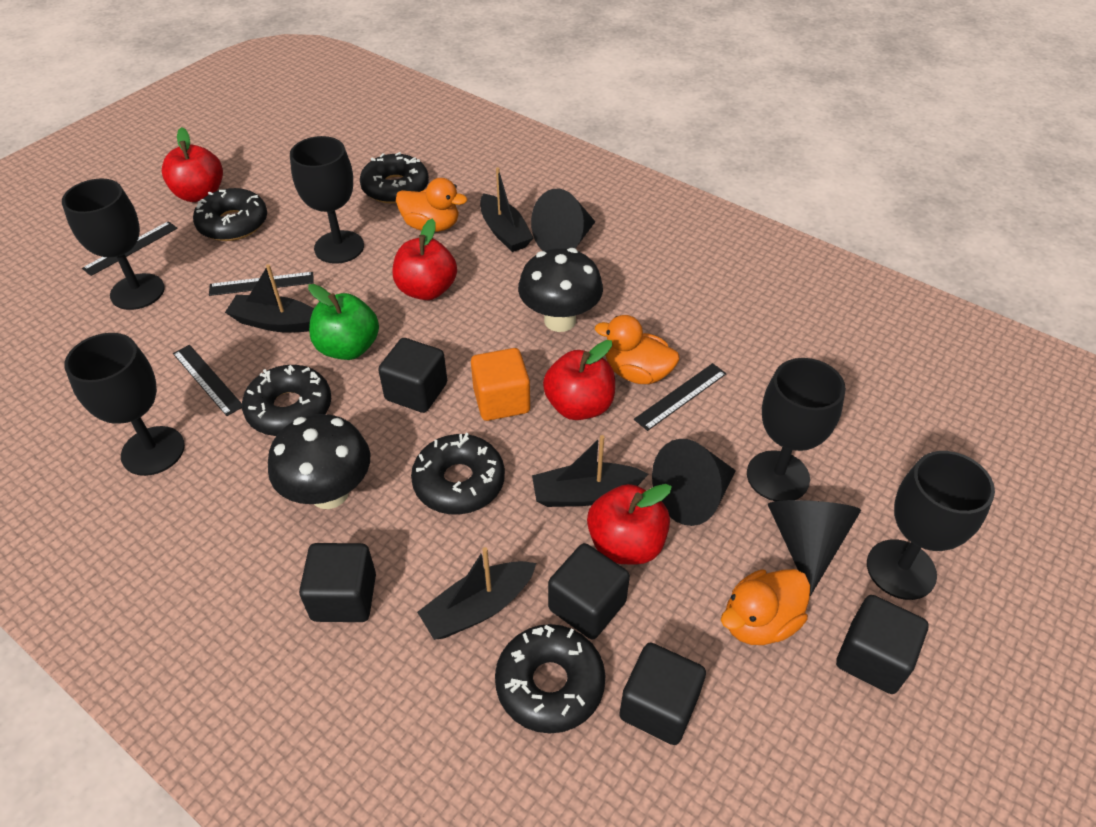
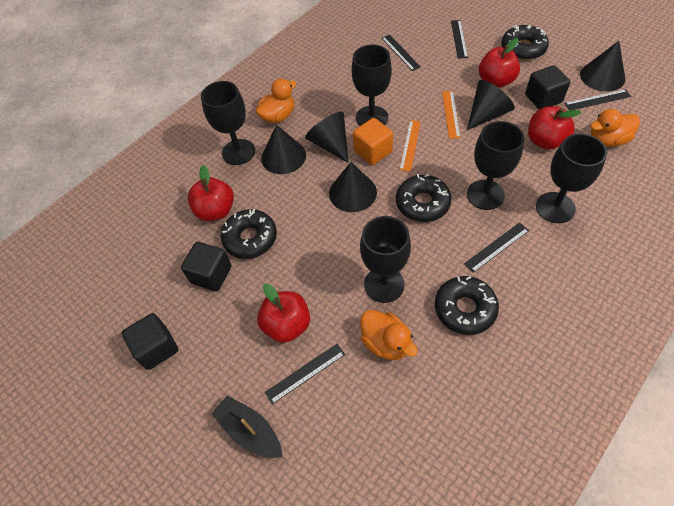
black boat: [225,264,314,333] [417,547,536,640] [480,168,533,252] [532,435,649,507] = 4 -> [211,395,282,458] = 1
black cone: [531,189,595,251] [652,439,736,526] [768,500,861,596] = 3 -> [261,125,306,174] [305,112,349,163] [329,162,377,212] [467,80,515,130] [580,41,625,91] = 5
black cube: [299,543,376,622] [378,338,447,413] [548,543,630,639] [619,643,706,745] [836,595,928,694] = 5 -> [122,313,178,370] [181,242,231,291] [525,65,570,109] = 3
black donut: [193,188,267,241] [242,365,331,436] [360,152,429,204] [411,433,505,514] [495,624,605,733] = 5 -> [221,209,277,259] [396,174,452,222] [435,276,499,335] [501,25,549,60] = 4
black mushroom: [268,414,370,509] [518,248,603,332] = 2 -> none = 0
black ruler: [82,221,178,276] [173,345,242,416] [209,272,314,296] [634,363,726,431] = 4 -> [265,344,345,404] [382,35,421,71] [451,20,468,59] [464,222,529,273] [564,89,631,111] = 5
green apple: [308,284,379,360] = 1 -> none = 0
orange ruler: none = 0 -> [399,120,421,172] [442,91,461,139] = 2

